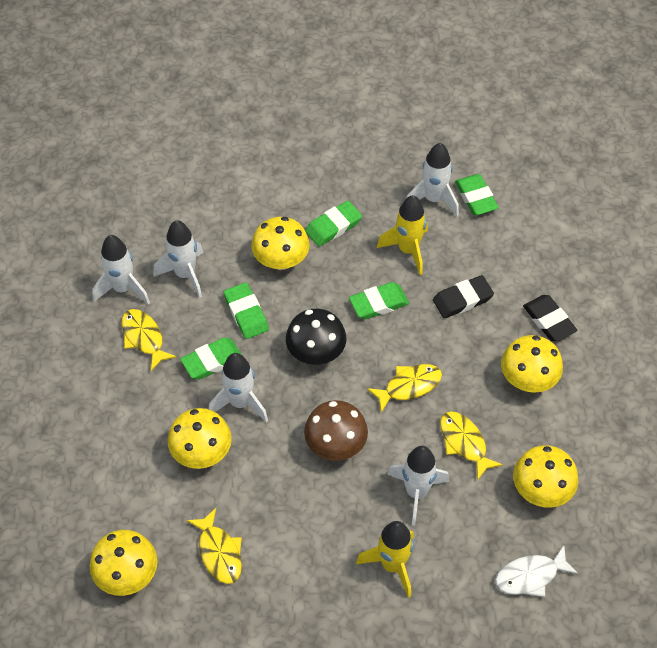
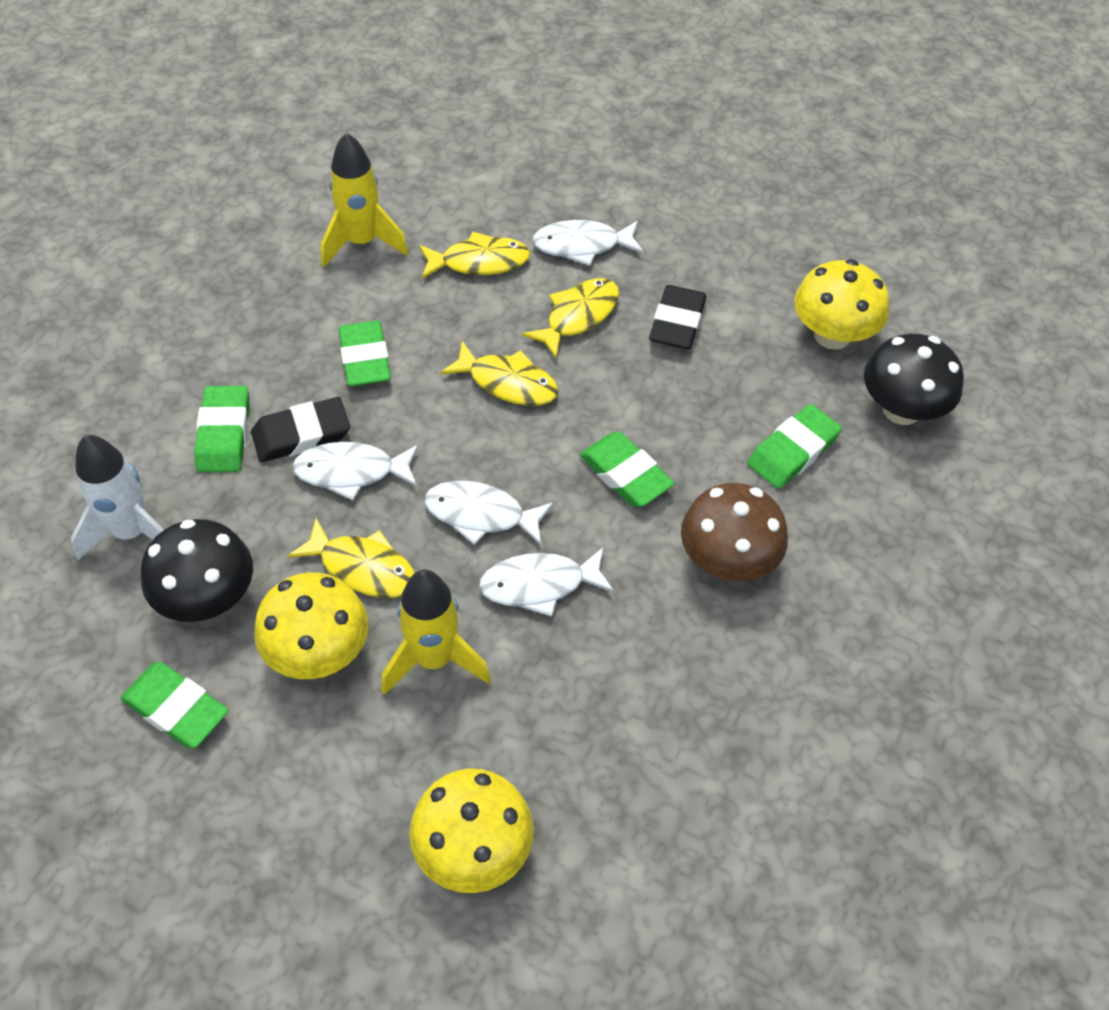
black mushroom: [286,309,347,365] = 1 -> [141,519,253,622] [864,334,964,425] = 2
white fish: [495,546,578,597] = 1 -> [292,442,419,500] [424,481,554,545] [479,548,614,617] [532,220,643,266] = 4
white rocket: [92,235,150,304] [153,220,203,298] [209,353,268,422] [387,446,450,526] [406,143,459,217] = 5 -> [71,435,164,560] = 1
yellow mushroom: [90,530,157,596] [168,408,232,469] [251,217,310,270] [501,335,563,393] [513,445,578,508] = 5 -> [254,572,369,679] [409,768,534,893] [794,259,889,350] = 3

